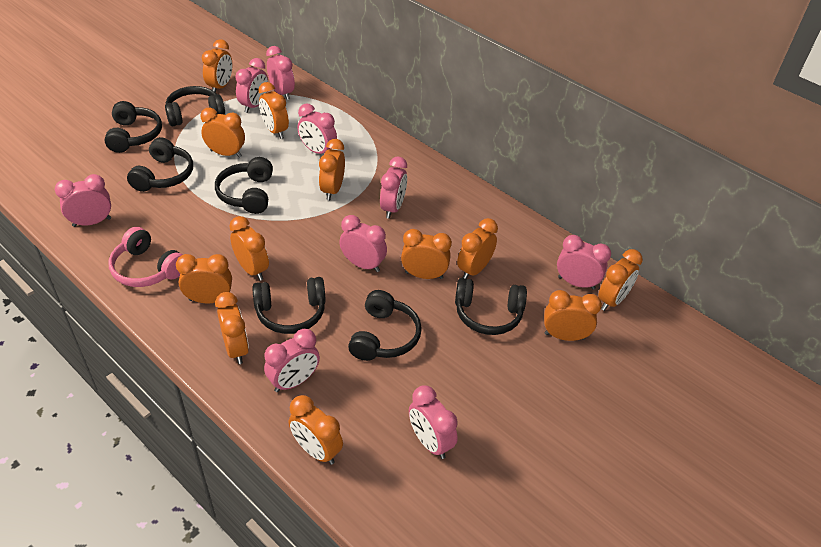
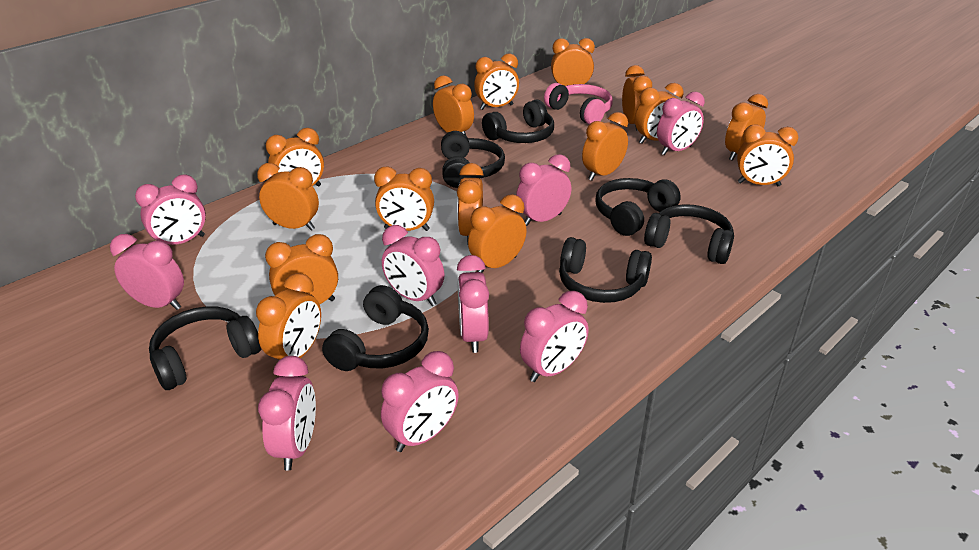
orange clock: [176,254,232,303] [200,108,245,158] [202,39,232,93] [215,292,249,364] [229,216,269,281] [258,82,289,139] [289,395,343,465] [319,139,345,200] [401,229,452,279] [457,218,498,279] [544,290,602,341] [598,249,643,311] = 12 -> [256,273,321,361] [257,163,319,231] [265,234,338,304] [266,128,324,186] [374,166,434,231] [433,75,474,135] [457,163,484,244] [468,194,527,273] [474,54,519,110] [551,38,595,86] [582,112,628,181] [622,65,652,131] [635,83,683,144] [725,94,768,161] [737,124,798,186] = 15

